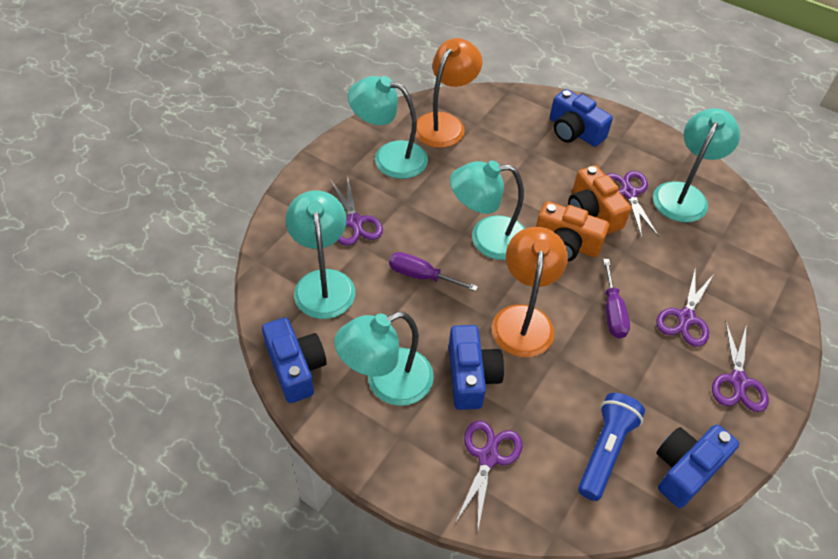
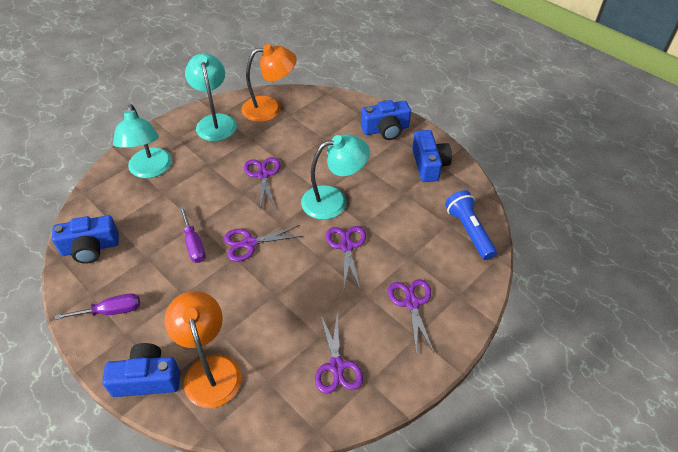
orange camera: [536,201,609,261] [568,165,631,234] = 2 -> none = 0
turquoise lamp: [286,191,355,319] [334,312,434,406] [348,76,428,179] [450,160,525,260] [653,108,740,223] = 5 -> [113,104,172,178] [185,53,237,141] [301,134,370,220] = 3

